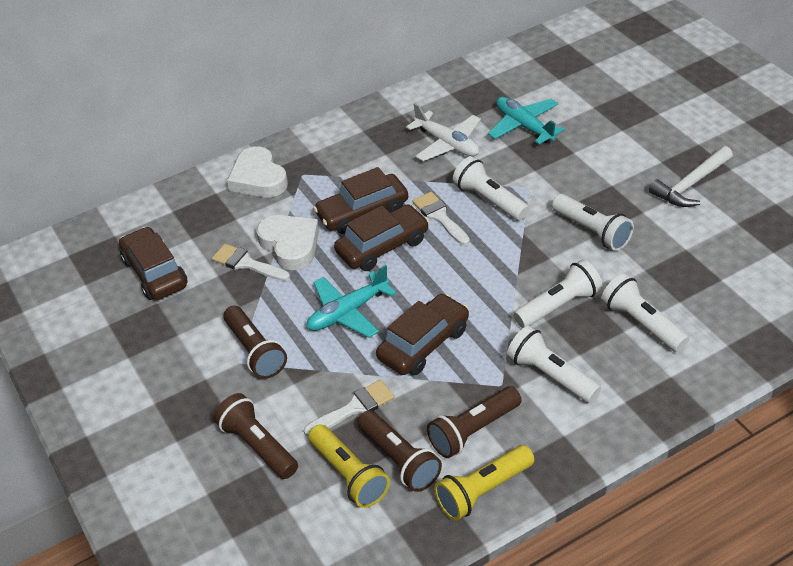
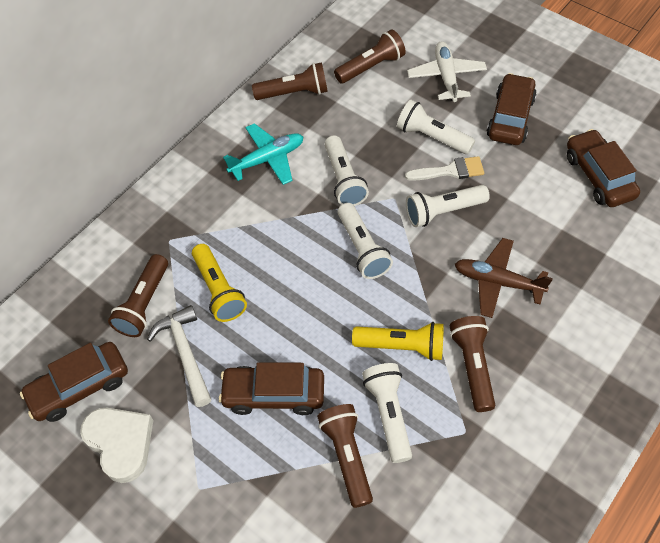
brown flashlight: [214,393,298,479] [223,306,287,379] [358,410,442,492] [427,386,521,458] = 4 -> [108,254,168,337] [252,62,328,100] [317,404,373,508] [334,30,406,84] [450,316,495,412] = 5
brown plane: none = 0 -> [455,238,553,318] = 1
turquoise plane: [307,265,396,338] [488,97,565,144] = 2 -> [223,123,303,185] = 1
white brush: [212,244,290,281] [304,380,395,436] [412,192,470,245] = 3 -> [405,156,484,181] = 1
white heart: [227,146,288,197] [256,215,319,270] = 2 -> [80,408,153,483] = 1

